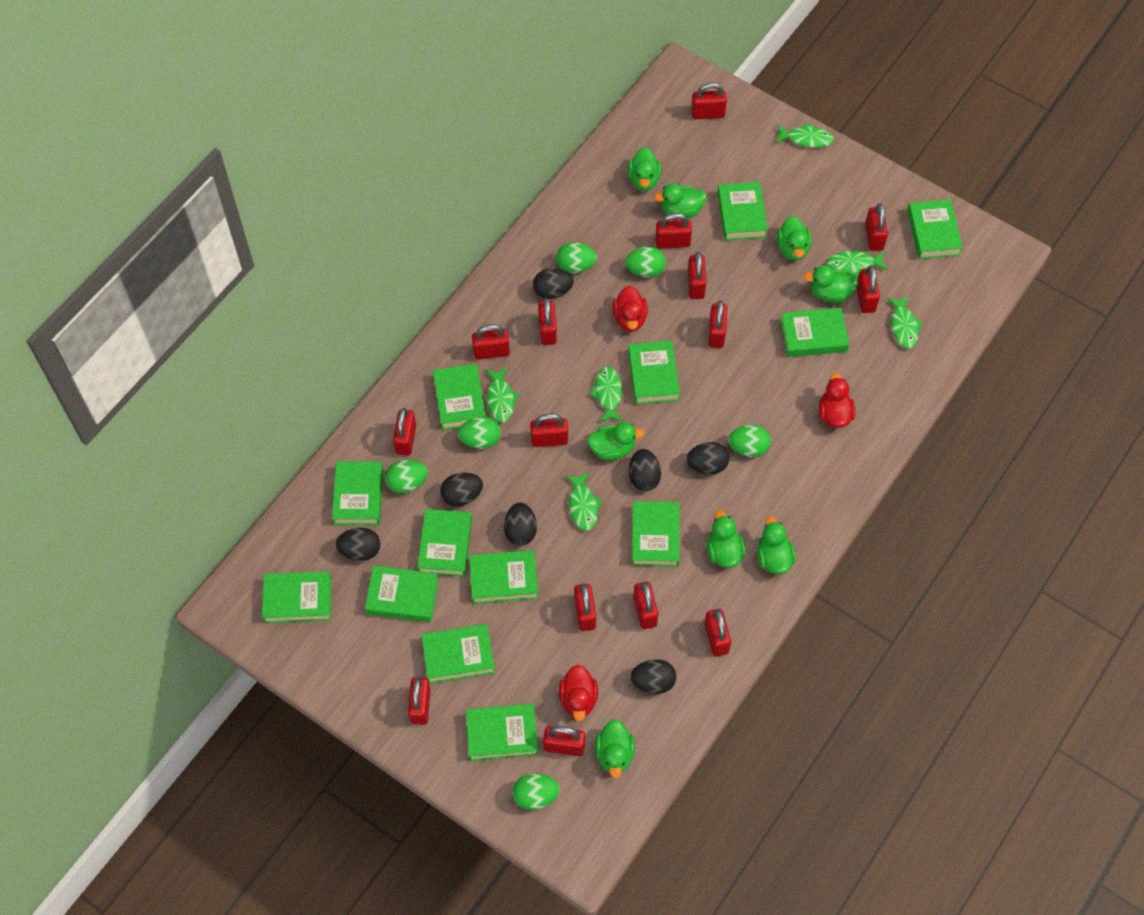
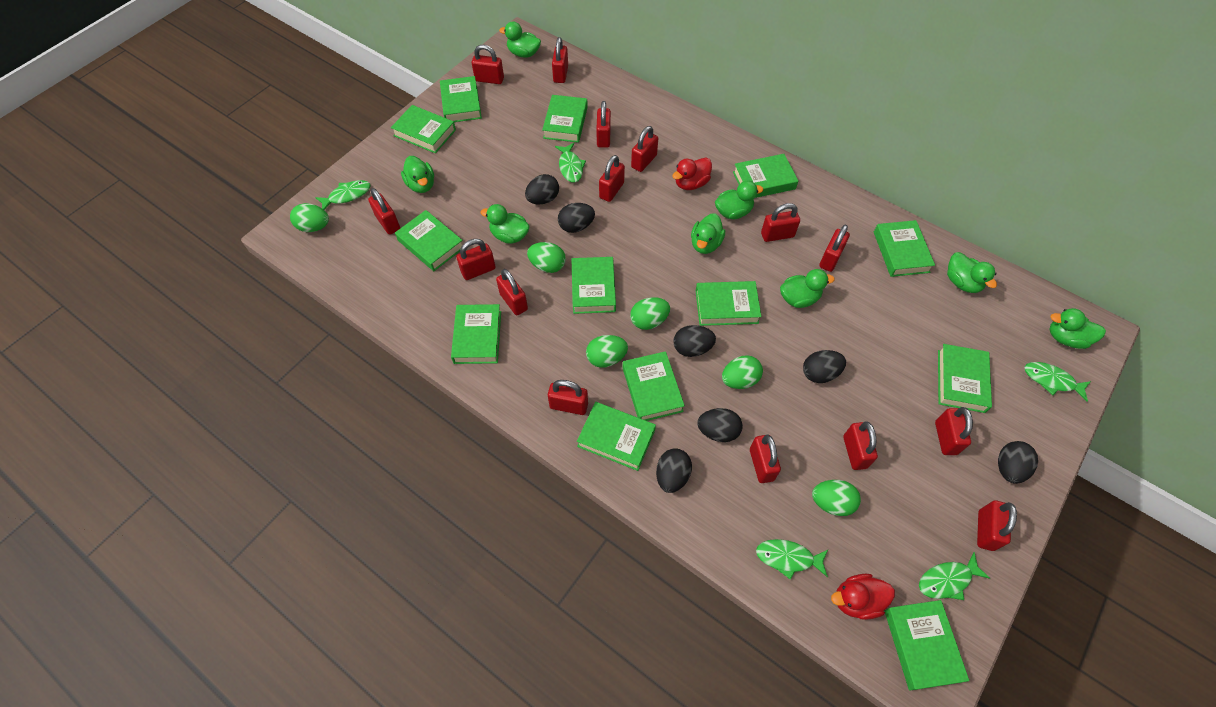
green fish: [485,368,519,423] [565,472,602,531] [590,366,624,422] [776,122,834,148] [827,251,887,278] [887,296,922,349] = 6 -> [315,180,370,210] [555,143,586,183] [756,539,828,580] [919,552,990,600] [1024,362,1091,401] = 5
red duck: [559,665,598,721] [613,286,648,332] [819,373,855,428] = 3 -> [672,158,712,190] [831,574,895,620] = 2

